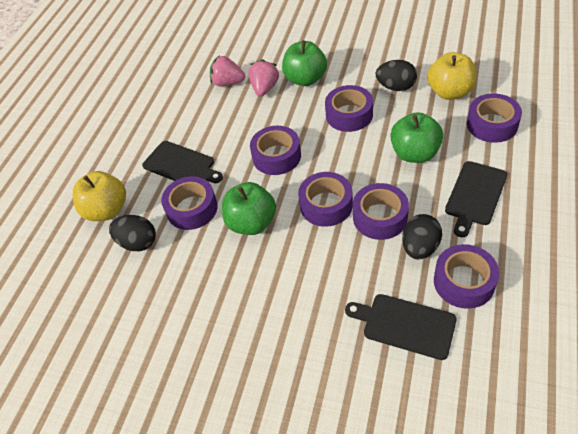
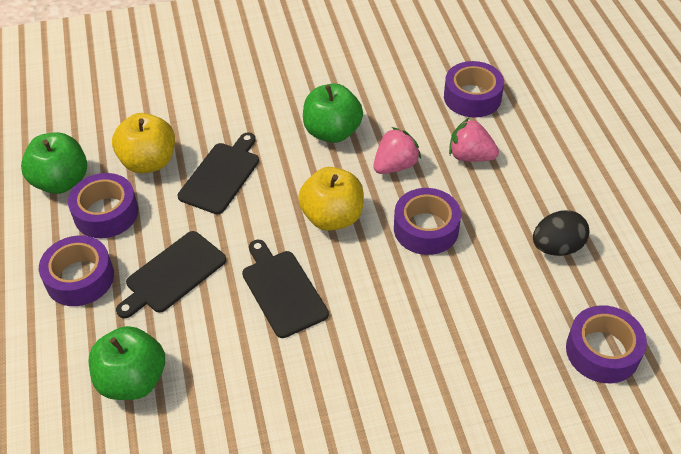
black egg: [109,215,156,251] [376,60,417,91] [402,214,442,260] = 3 -> [533,210,589,256] = 1
purple tape: [161,176,218,230] [250,126,301,175] [298,172,353,227] [325,85,373,132] [353,183,409,240] [434,244,499,309] [467,93,522,143] = 7 -> [39,236,114,306] [68,173,138,238] [394,188,461,255] [444,61,504,118] [566,305,647,383] = 5

